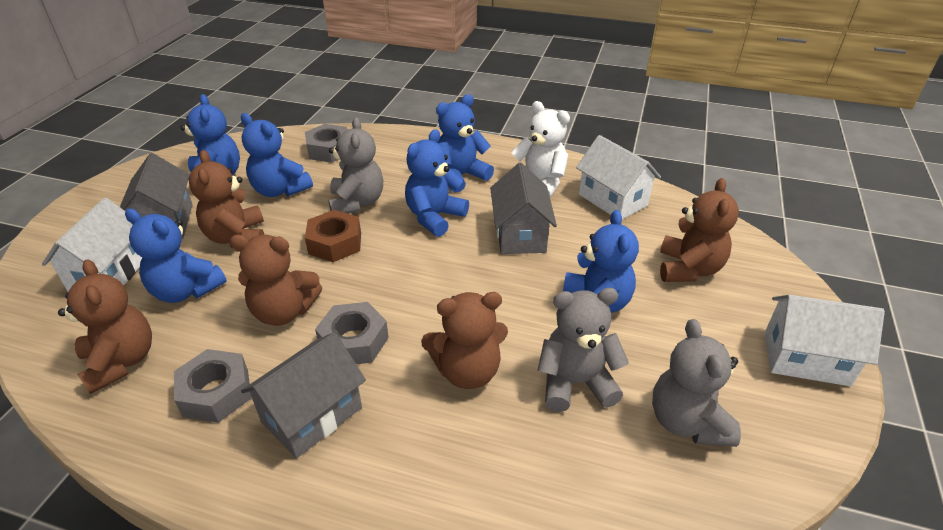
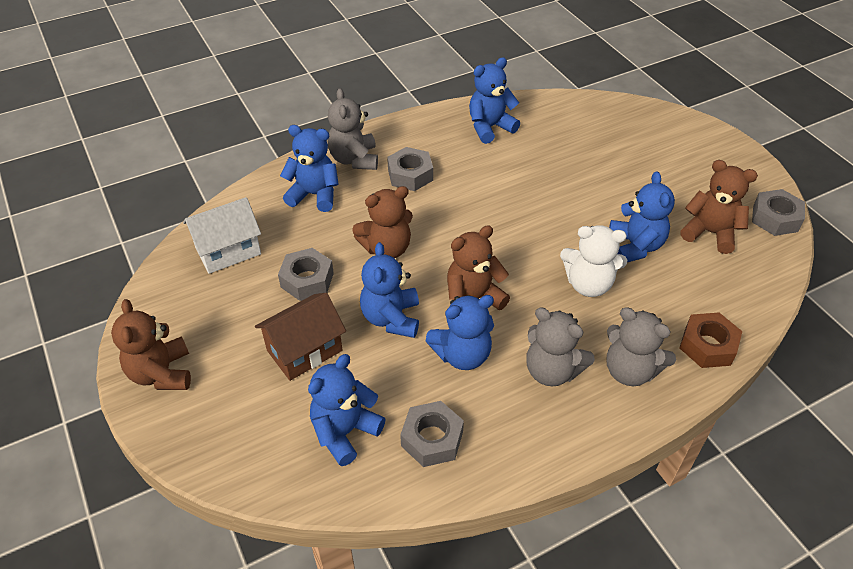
brown house: none = 0 -> [255,293,346,381] = 1
brown teddy bear: [58,259,152,394] [189,150,264,248] [229,235,322,326] [421,292,508,389] [660,178,739,282] = 5 -> [111,299,191,390] [352,186,413,258] [447,225,510,310] [680,160,758,254] = 4
grey house: [120,153,193,239] [241,332,366,458] [490,163,557,254] = 3 -> none = 0
grey nut: [174,349,251,423] [305,124,348,163] [315,302,389,364] = 3 -> [278,248,334,301] [387,147,433,191] [400,401,464,467] [752,189,805,236] = 4
white house: [42,198,142,292] [576,135,661,219] [765,295,885,386] = 3 -> [183,197,261,274] = 1

